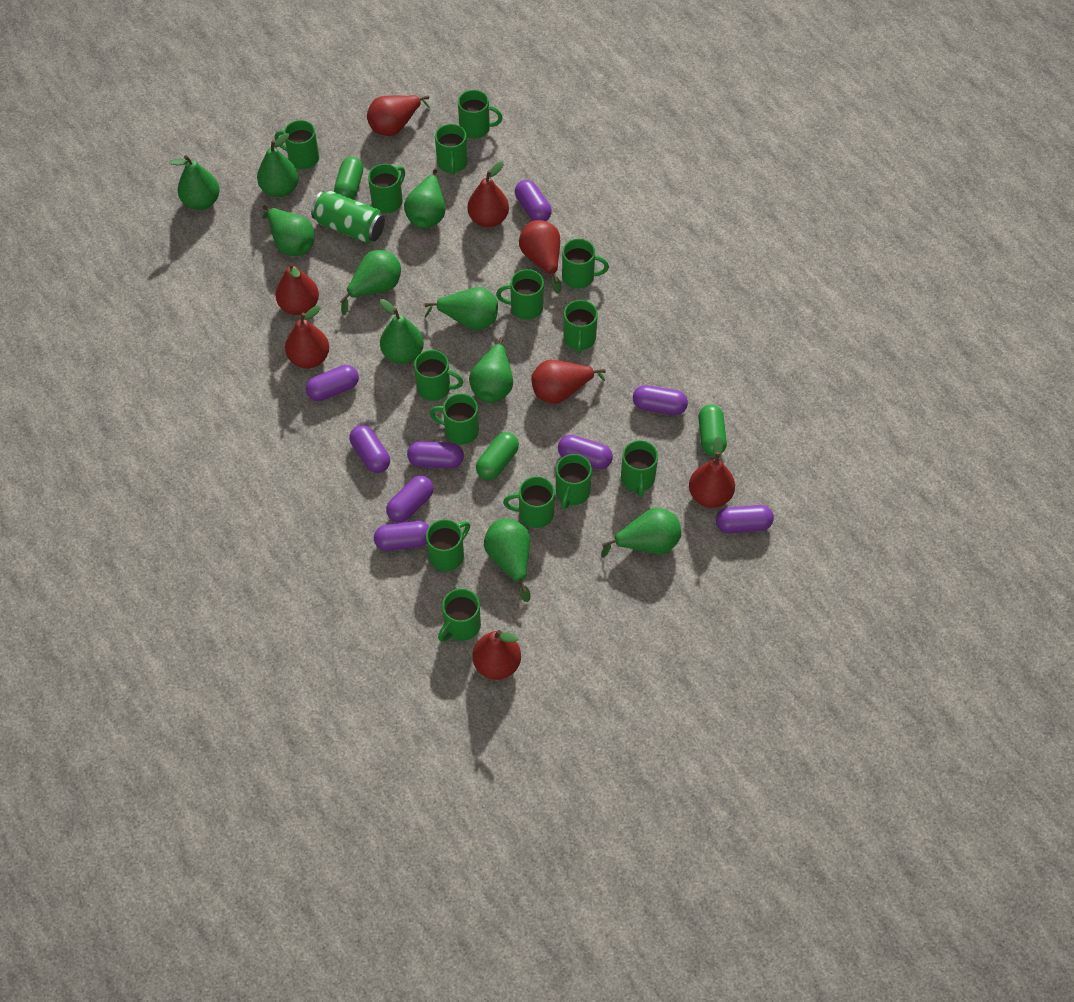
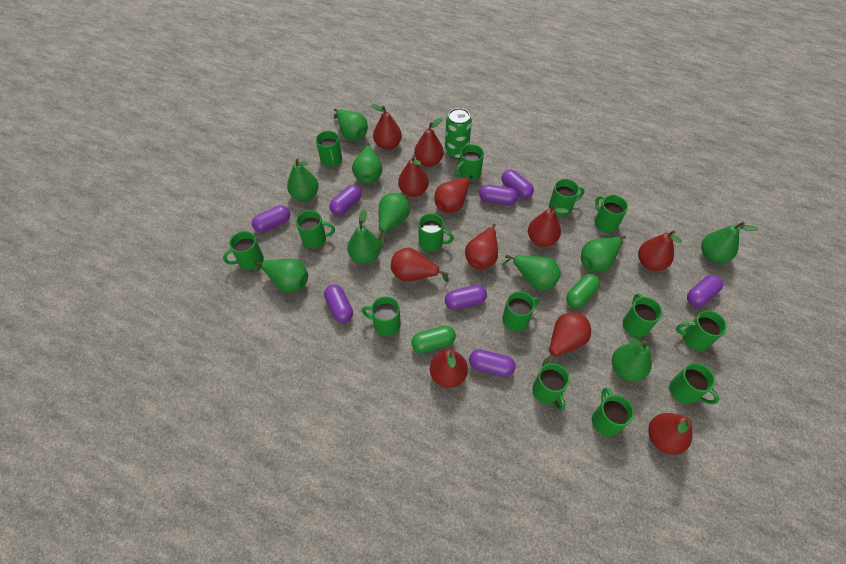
green capsule: [334,157,363,199] [476,432,519,480] [698,404,727,456] = 3 -> [411,325,456,353] [566,274,600,308] = 2
purple capsule: [306,365,359,401] [349,425,390,473] [374,521,429,551] [386,476,434,523] [407,441,464,468] [515,180,552,221] [558,435,613,469] [633,385,688,415] [716,505,774,533] = 9 -> [252,205,290,233] [324,284,353,323] [329,185,361,215] [445,285,487,310] [469,349,516,377] [479,185,518,205] [502,170,534,199] [687,275,723,307] = 8
red pear: [275,263,319,315] [285,305,329,368] [367,95,430,136] [467,162,509,227] [472,630,521,680] [519,220,561,293] [531,360,606,404] [689,436,735,508] = 8 -> [371,103,402,150] [391,248,449,282] [398,155,429,197] [414,117,444,167] [430,350,468,388] [434,176,473,213] [465,223,498,270] [528,205,569,247] [542,313,591,367] [638,230,682,271] [648,413,692,455] = 11

